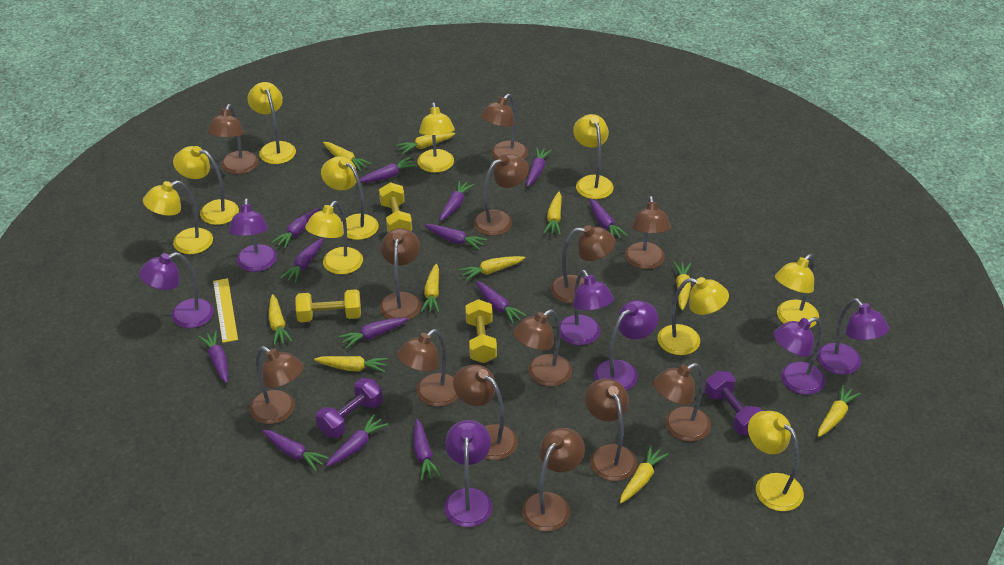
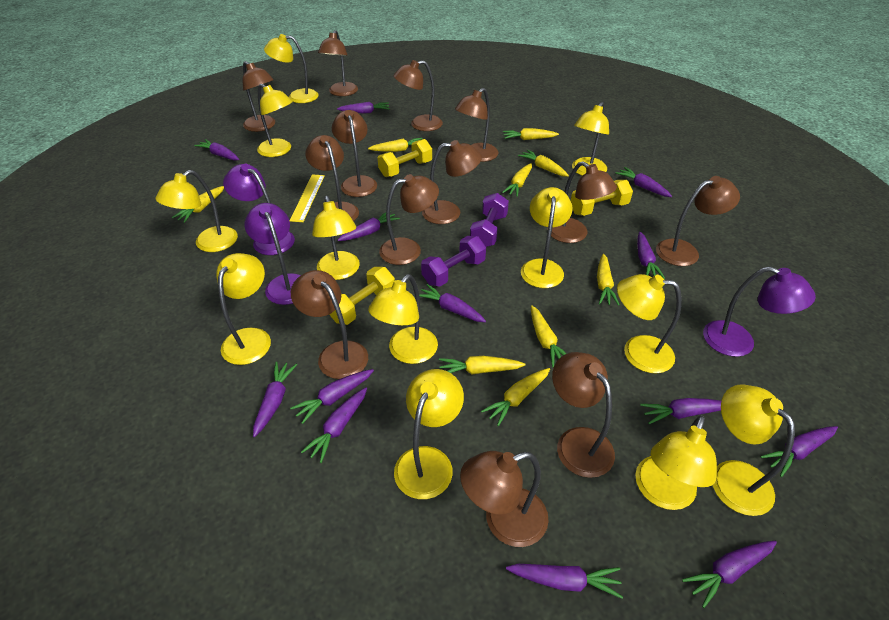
purple lamp: [139,252,214,328] [229,198,277,272] [444,420,492,527] [560,270,614,345] [594,300,658,391] [773,317,825,395] [817,298,889,375] = 7 -> [223,164,295,255] [244,203,301,305] [703,266,816,357] = 3
yellow carrot: [269,294,292,346] [314,356,388,372] [323,142,372,172] [396,132,455,154] [421,264,439,313] [459,256,525,281] [544,192,562,235] [620,445,668,503] [673,262,691,311] [818,385,860,437] = 10 -> [172,186,224,223] [368,138,423,152] [439,356,526,374] [481,368,550,426] [502,163,532,197] [503,128,559,140] [518,150,569,177] [531,305,566,368] [597,254,620,306] = 9
yellow lamp: [143,180,213,254] [173,146,239,225] [247,82,296,164] [305,201,363,275] [321,156,379,240] [418,102,455,173] [573,114,614,199] [658,277,729,355] [748,411,804,511] [775,254,819,328] = 10 -> [156,170,238,252] [216,253,271,365] [257,84,292,157] [264,34,319,103] [312,196,360,280] [368,274,438,364] [394,369,464,499] [521,187,573,288] [572,102,609,176] [617,274,682,373] [635,415,717,510] [713,384,795,516] = 12

